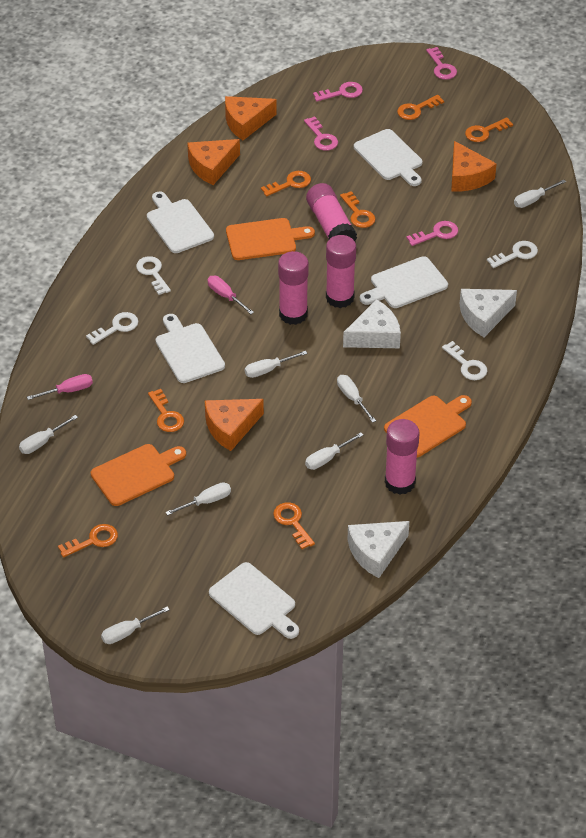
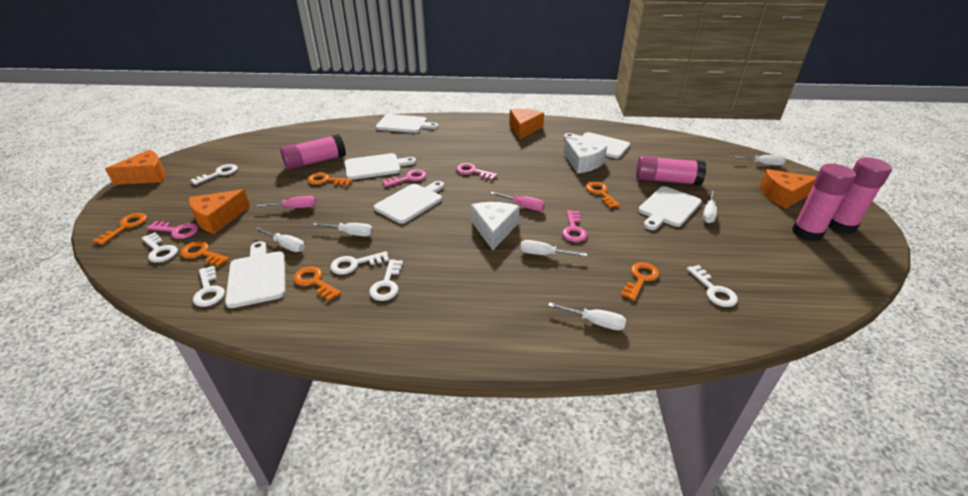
orange cutting board: [91,444,186,506] [226,218,315,260] [384,395,472,457] = 3 -> none = 0
orange key: [58,524,118,558] [148,389,184,432] [261,171,311,196] [273,502,315,549] [340,191,375,228] [397,95,444,120] [465,117,513,142] = 7 -> [93,213,147,245] [180,241,230,267] [293,266,341,301] [307,173,353,186] [586,182,620,208] [621,262,659,301] = 6
white cheese: [343,299,401,348] [347,521,409,578] [460,289,517,337] = 3 -> [471,202,520,250] [564,138,607,174] = 2
white cutting board: [147,192,214,253] [156,314,225,383] [209,562,299,639] [354,129,423,186] [360,256,448,308] = 5 -> [225,241,286,308] [345,153,416,180] [374,181,444,224] [376,114,439,133] [564,132,630,159] [638,186,702,230] = 6
white key: [86,312,138,345] [136,256,171,295] [442,341,488,380] [487,241,538,268] = 4 -> [142,233,178,262] [190,164,238,185] [193,266,225,307] [330,251,389,275] [369,259,403,301] [687,265,738,307] = 6
white screwdriver: [19,415,78,454] [101,606,170,644] [166,482,231,516] [245,351,308,378] [305,432,363,470] [337,375,376,423] [514,180,566,208] = 7 -> [255,228,305,252] [313,223,373,236] [520,240,587,257] [548,302,626,330] [703,190,717,223] [730,155,786,166] = 6

